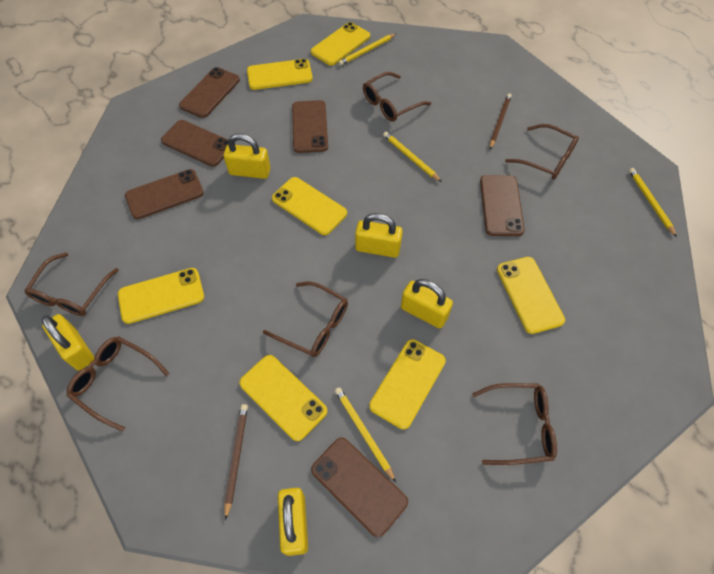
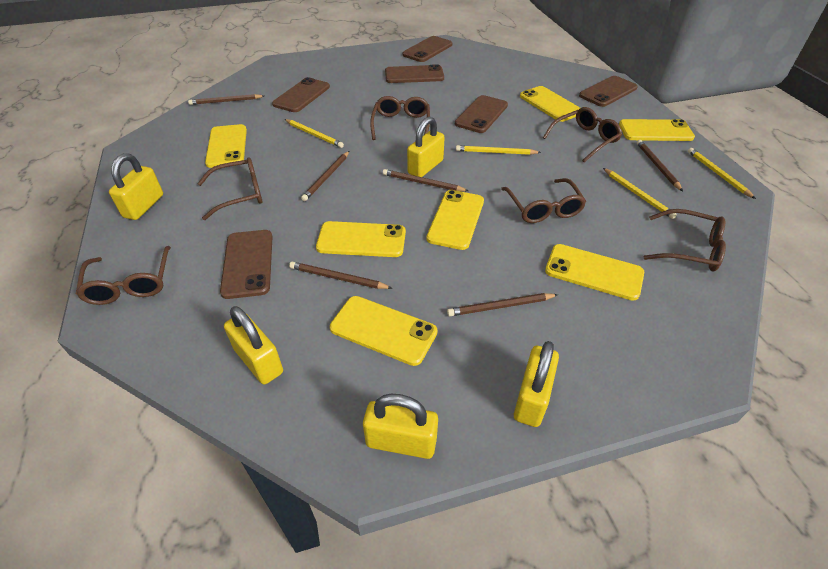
brown pencil: [224,404,248,520] [490,93,512,149] = 2 -> [188,94,264,105] [289,262,393,289] [301,151,349,201] [383,169,469,191] [447,293,558,316] [637,140,683,191] = 6

